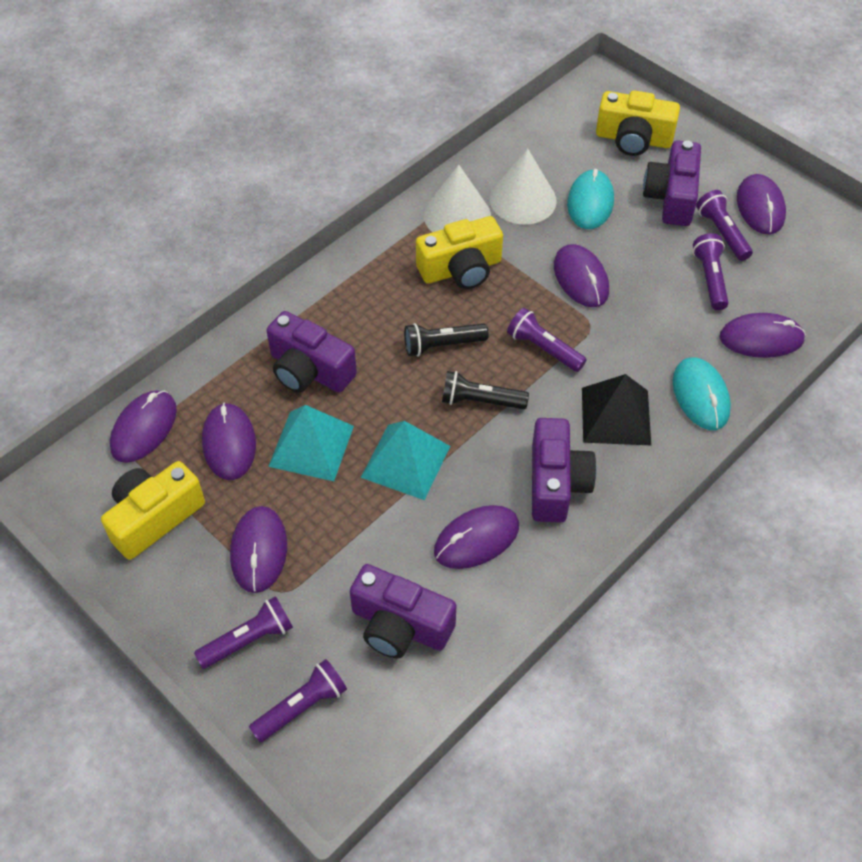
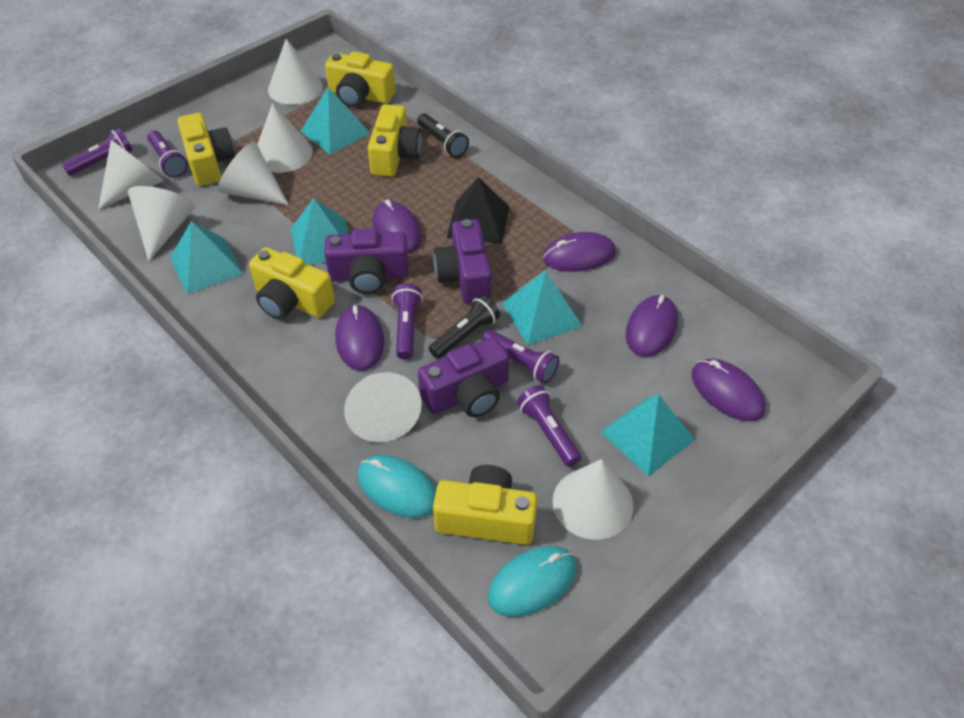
purple camera: [267,311,357,393] [350,564,456,658] [532,418,596,523] [643,140,701,226] = 4 -> [324,228,409,294] [418,337,509,417] [434,219,492,304] = 3
purple mouse: [110,391,177,463] [202,402,256,480] [230,506,287,593] [434,505,519,569] [554,244,609,307] [720,313,806,358] [737,174,786,235] = 7 -> [335,305,384,371] [373,200,422,253] [543,232,616,272] [626,295,678,357] [691,359,766,421] = 5
turquoise pyramid: [268,405,354,481] [361,421,450,500] = 2 -> [170,221,244,295] [291,198,349,265] [301,87,370,155] [502,271,582,345] [601,394,695,476] = 5
white cone: [424,164,491,232] [490,149,557,224] = 2 -> [98,140,164,210] [128,186,195,261] [218,142,289,206] [257,103,313,173] [268,39,323,105] [344,372,422,442] [553,459,634,540] = 7
yellow camera: [101,461,205,560] [416,216,503,289] [596,90,680,156] = 3 -> [178,113,235,186] [249,247,335,320] [325,52,396,107] [368,104,422,177] [433,465,537,545] = 5

